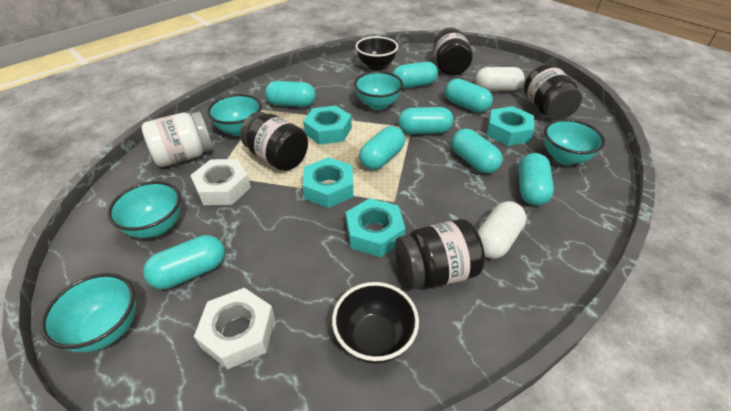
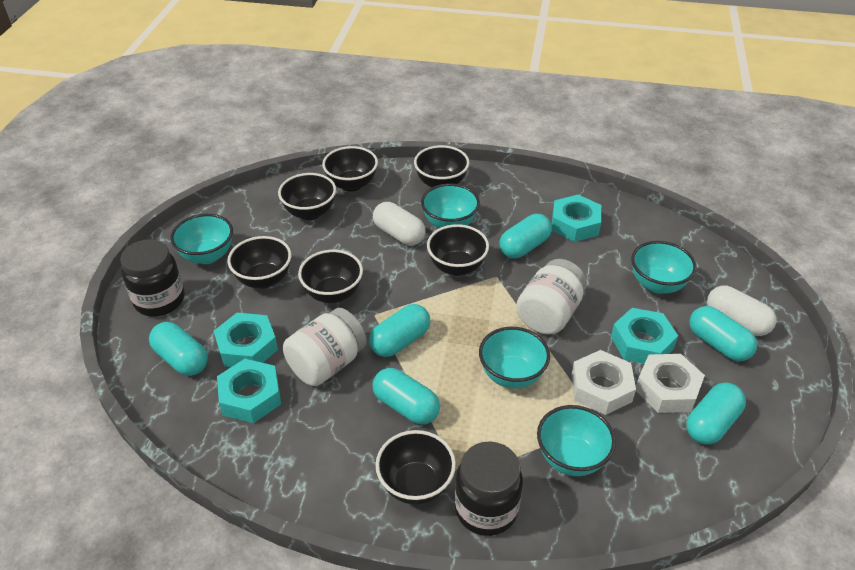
black bowl: [332,282,419,364] [355,36,398,70] = 2 -> [227,236,291,289] [278,173,336,220] [298,250,363,303] [322,146,378,192] [375,430,456,505] [414,145,469,187] [427,224,489,276] = 7
black jar: [240,112,308,171] [395,219,485,290] [433,27,473,76] [524,64,582,120] = 4 -> [120,239,184,316] [455,442,523,536] = 2
turquoise capsule: [143,235,225,289] [265,81,316,107] [359,126,405,170] [392,62,438,88] [398,107,453,134] [445,78,493,113] [451,129,502,174] [519,153,554,205] = 8 -> [149,322,208,376] [369,304,430,357] [373,368,440,425] [499,214,552,259] [686,382,746,445] [689,306,757,362] = 6
white jar: [141,112,213,167] = 1 -> [283,308,367,386] [516,259,587,335] = 2

